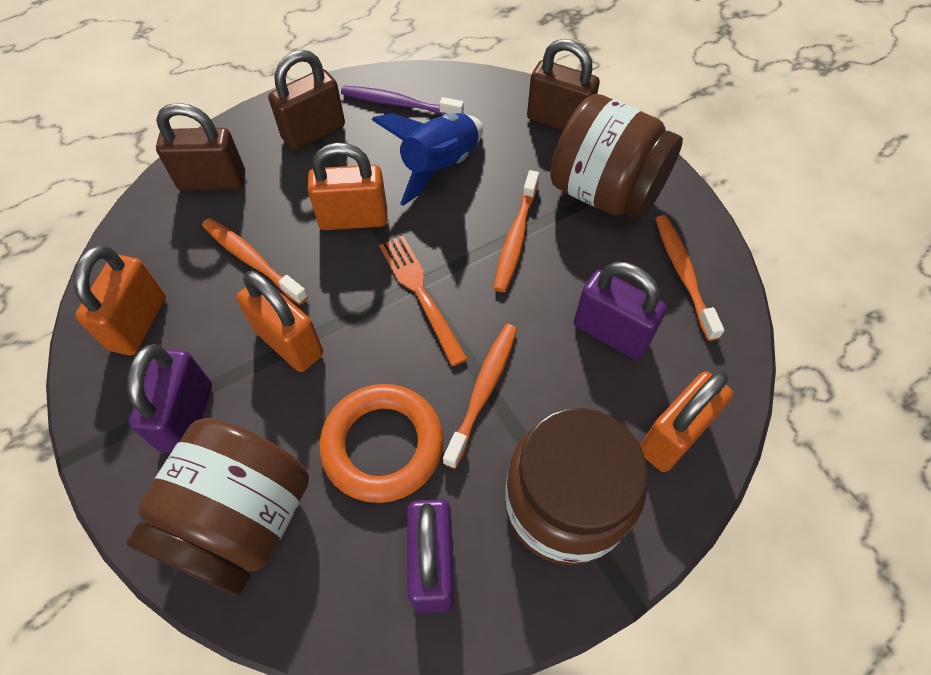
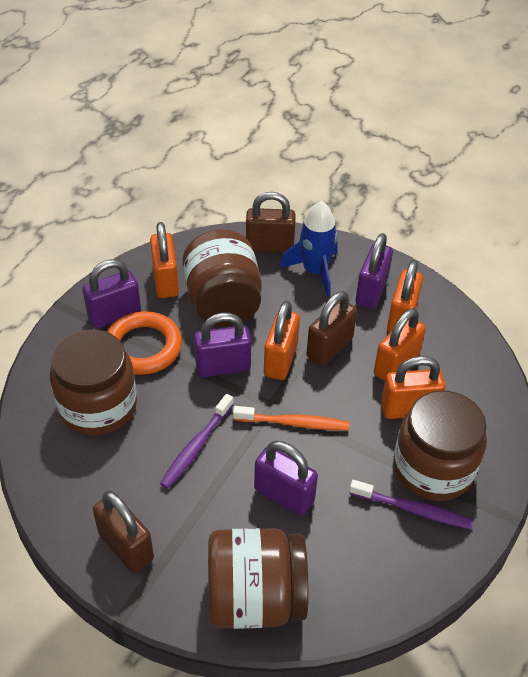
brown jar: [126,418,309,596] [505,408,647,566] [550,94,683,220] = 3 -> [50,329,137,436] [183,229,262,326] [208,528,309,629] [393,391,487,501] = 4
orange fork: [379,236,468,366] = 1 -> none = 0
orange padlock: [73,245,166,355] [236,271,323,372] [308,142,388,230] [640,371,733,472] = 4 -> [150,222,179,298] [264,301,300,380] [374,308,426,381] [381,356,446,419] [387,260,423,333] = 5
orange toothbrush: [202,218,308,305] [443,324,517,469] [493,170,539,292] [655,215,724,341] = 4 -> [233,406,350,430] = 1
purple padlock: [127,344,212,453] [407,499,454,613] [574,262,667,359] = 3 -> [83,259,141,329] [194,313,251,377] [254,441,318,516] [356,233,393,309] = 4
purple toothbrush: [341,86,464,115] = 1 -> [160,394,234,489] [349,480,473,529] = 2

